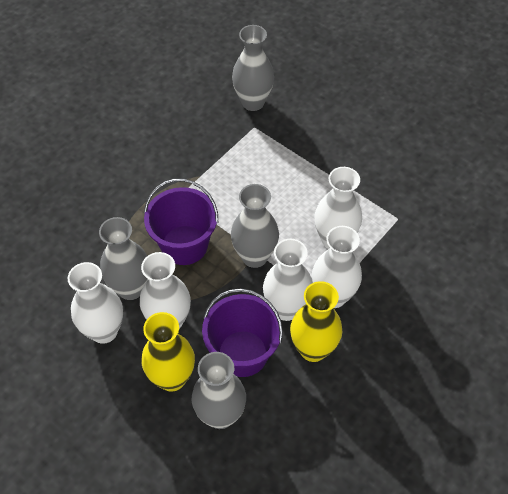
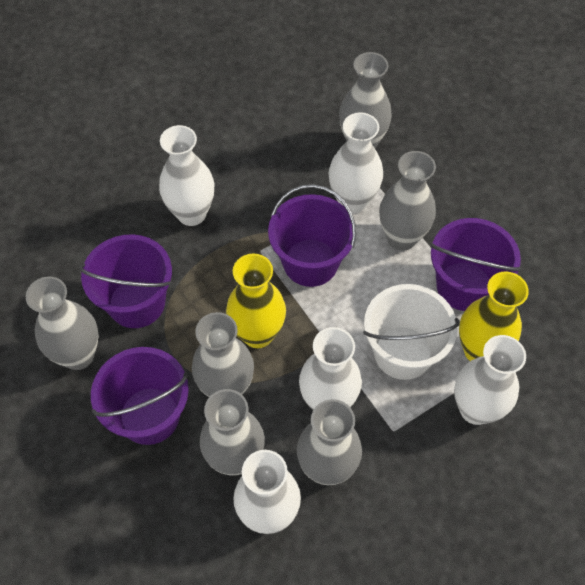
grey vase: [99,217,148,300] [192,352,246,429] [231,184,279,268] [232,25,274,111] = 4 -> [26,277,99,370] [192,312,254,397] [200,389,265,475] [297,399,362,485] [339,52,392,148] [379,151,436,251] = 6
purple bucket: [144,179,218,265] [202,288,283,377] = 2 -> [79,234,172,328] [91,347,189,445] [268,184,356,287] [430,218,521,311] = 4
white bucket: none = 0 -> [363,284,460,380] = 1

